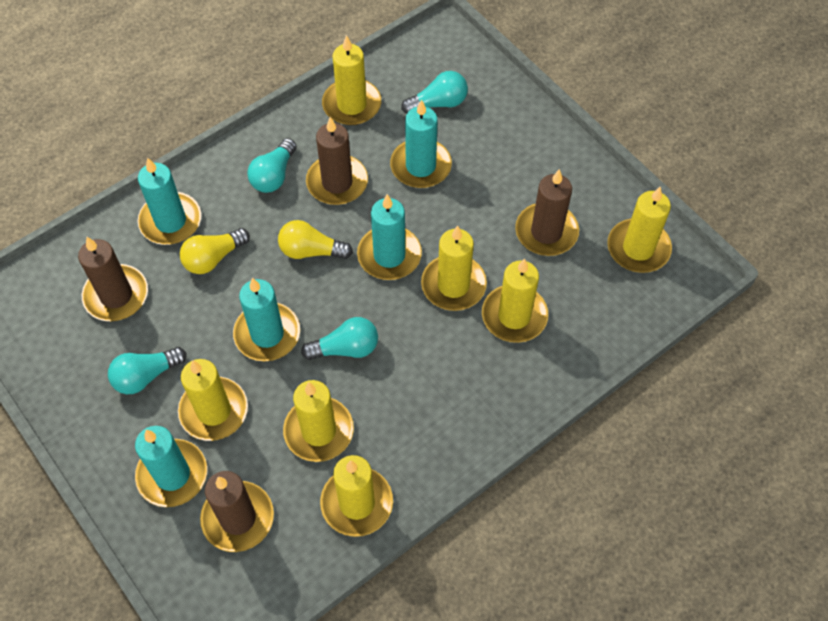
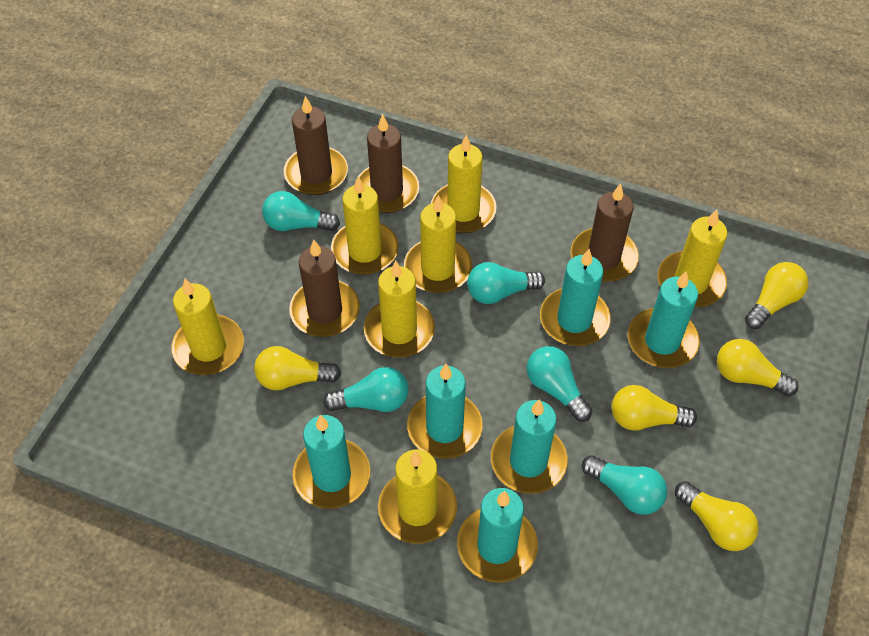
turquoise candle: [135,426,207,507] [138,157,201,245] [233,278,300,361] [357,194,422,280] [390,99,452,188] = 5 -> [293,415,370,509] [407,364,483,459] [457,488,538,583] [491,399,568,494] [540,249,611,346] [628,271,700,368] = 6
turquoise light bulb: [108,347,186,394] [247,138,297,193] [301,317,378,360] [401,71,468,114] = 4 -> [262,191,340,231] [323,367,409,412] [467,262,545,304] [527,346,592,422] [582,455,667,515] = 5
yellow light bulb: [180,228,250,274] [278,220,353,259] = 2 -> [254,346,341,390] [611,385,697,431] [675,481,759,551] [717,339,799,396] [745,262,808,329] = 5

